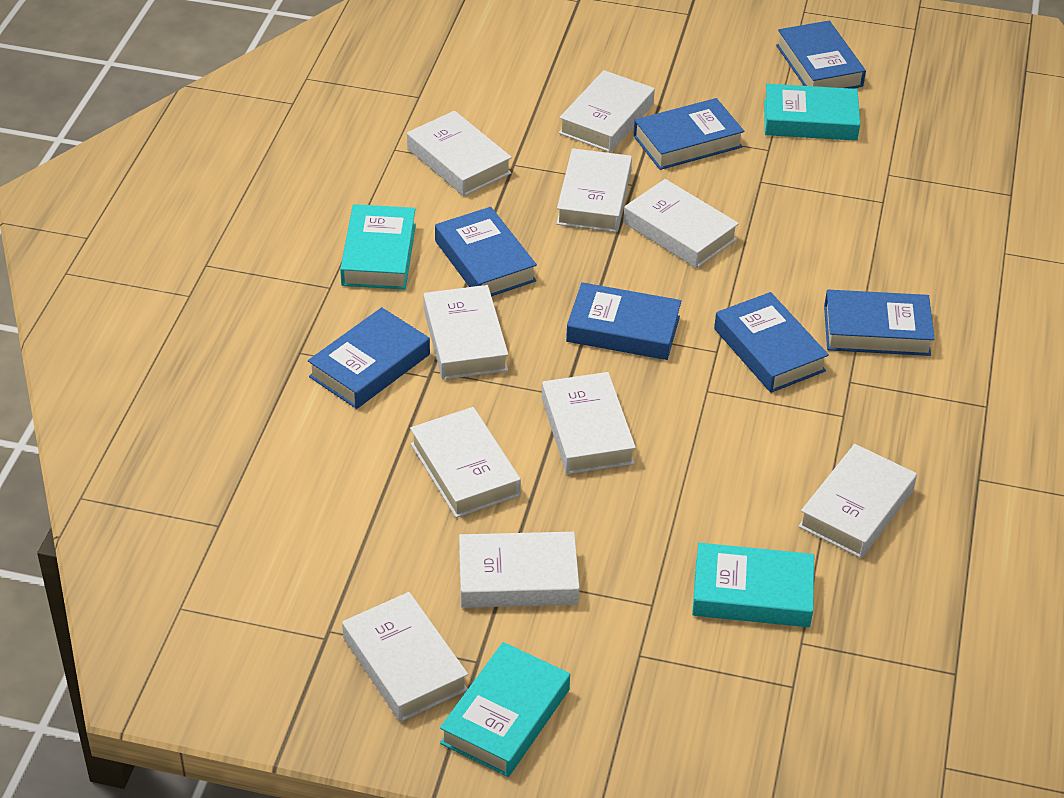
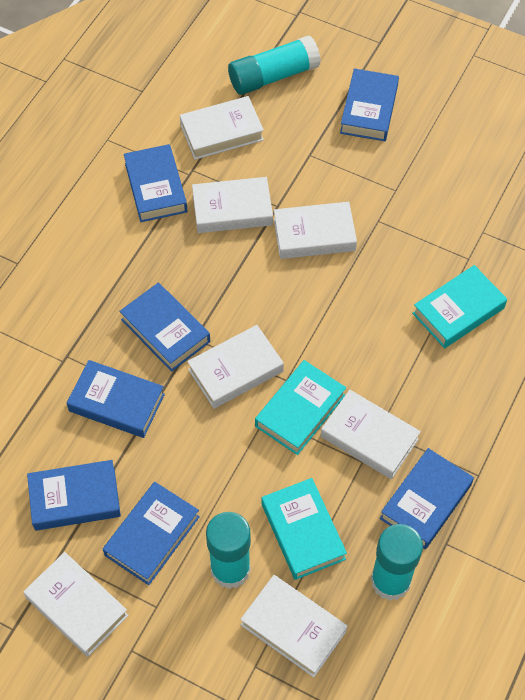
turquoise book: [340,204,416,290] [440,642,570,777] [692,543,814,627] [764,84,860,141] = 4 -> [255,360,346,455] [262,478,347,580] [412,265,507,348] = 3
turquoise glue stick: none = 0 -> [206,512,251,589] [228,35,321,95] [371,524,423,601] = 3
white book: [342,592,468,722] [407,111,512,196] [410,407,521,518] [423,285,508,380] [459,532,579,608] [542,372,636,474] [556,148,632,232] [559,70,655,152] [623,179,739,268] [798,444,917,558] = 10 -> [23,552,129,657] [180,96,264,160] [187,325,284,409] [192,177,273,233] [240,575,347,677] [274,202,357,259] [321,390,421,479] = 7

